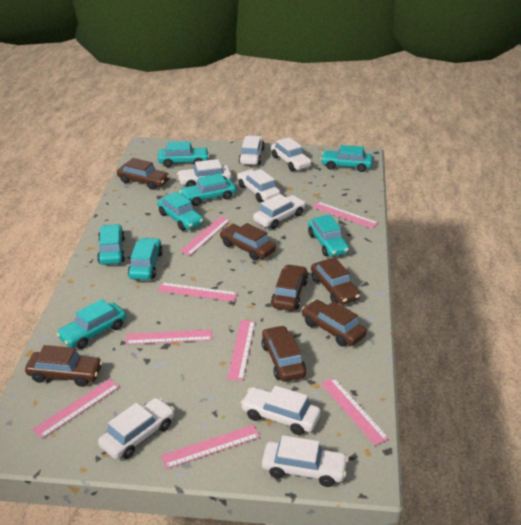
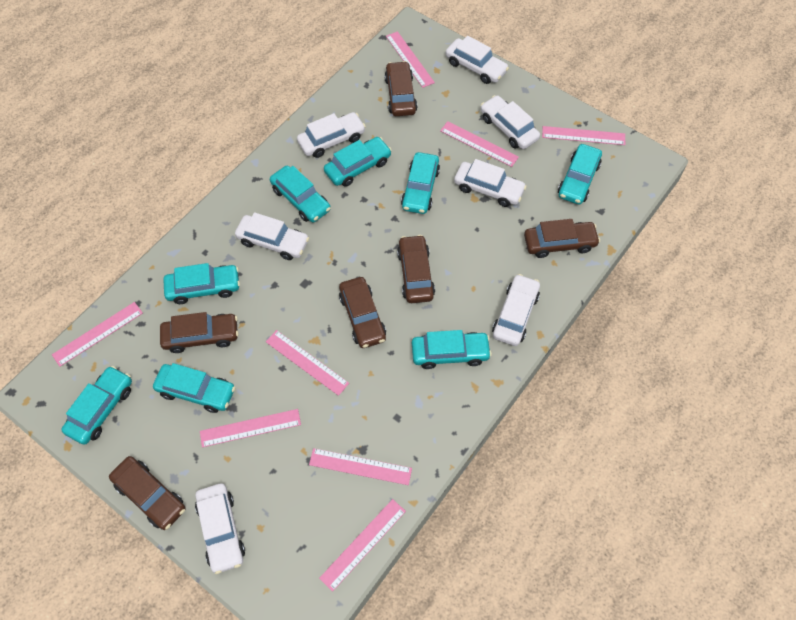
brown car: [25,345,103,387] [117,158,170,190] [220,223,276,261] [261,325,306,382] [271,264,308,311] [302,300,367,347] [311,257,360,305] = 7 -> [109,456,186,530] [160,312,239,353] [339,277,386,348] [384,61,417,116] [397,235,435,303] [524,219,600,258] = 6
white car: [98,397,175,459] [177,159,232,187] [237,169,280,202] [239,136,265,165] [240,386,321,435] [253,194,306,229] [262,435,349,487] [271,137,312,171] = 8 -> [195,483,245,574] [235,212,309,260] [297,112,366,158] [446,35,509,84] [454,159,527,207] [481,95,540,149] [492,274,540,346] = 7

